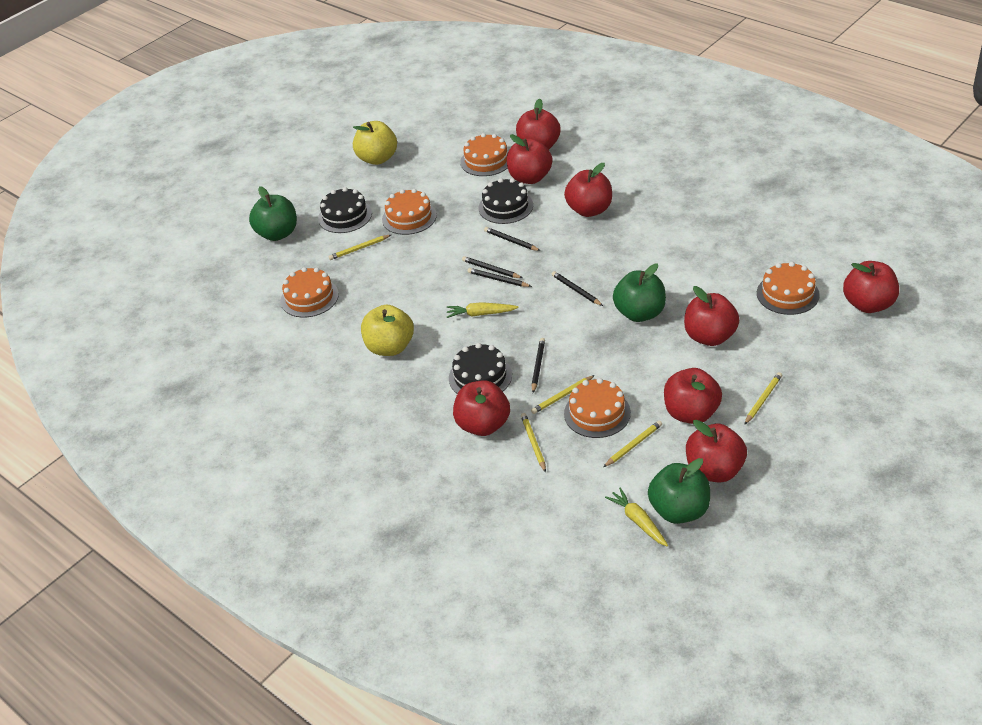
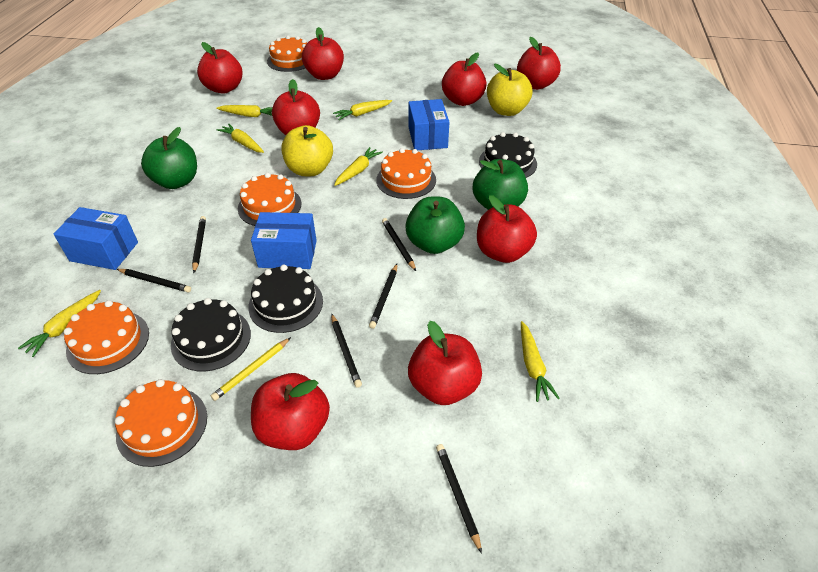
black pencil: [462,256,522,278] [468,268,532,287] [484,227,541,251] [532,338,545,393] [552,271,603,306] = 5 -> [117,269,191,292] [192,216,206,273] [331,314,362,388] [369,264,397,329] [382,218,416,271] [436,444,482,554] = 6
blue box: none = 0 -> [54,207,138,270] [251,212,317,269] [409,99,449,150] = 3
yellow carrot: [447,302,519,318] [605,487,668,547] = 2 -> [18,290,101,357] [216,105,272,117] [217,123,264,153] [333,100,392,120] [334,147,383,186] [521,321,560,402] = 6
yellow pencil: [329,235,391,260] [521,413,546,472] [531,375,595,414] [604,420,662,467] [744,372,782,425] = 5 -> [211,337,291,401] = 1

